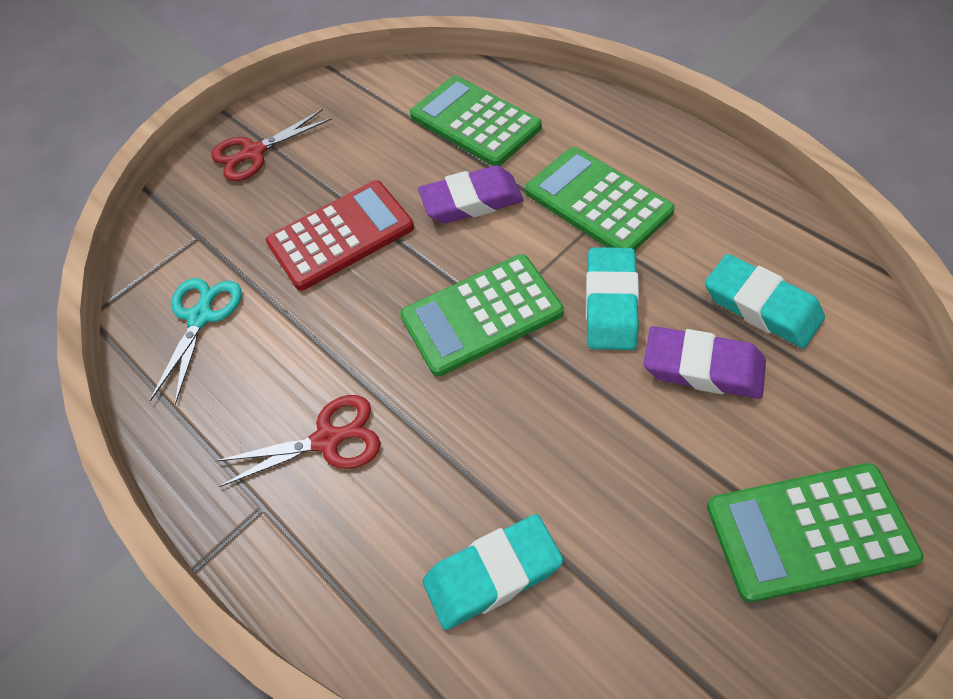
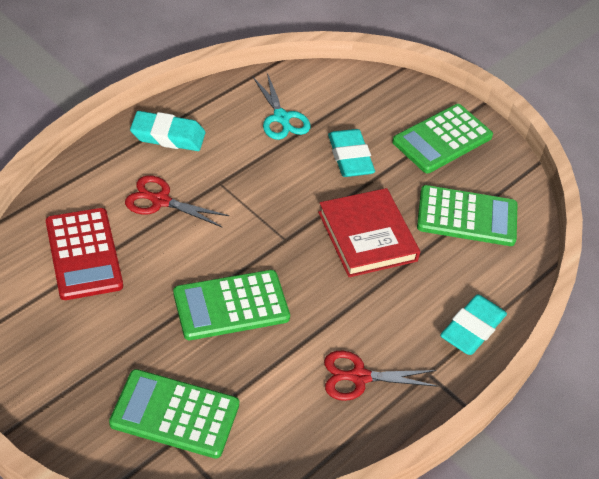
purple eraser: [418,166,523,224] [644,326,766,399] = 2 -> none = 0
red book: none = 0 -> [318,188,420,277] = 1

